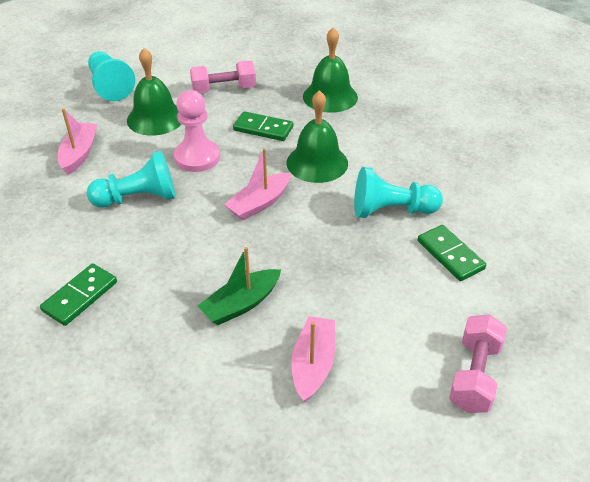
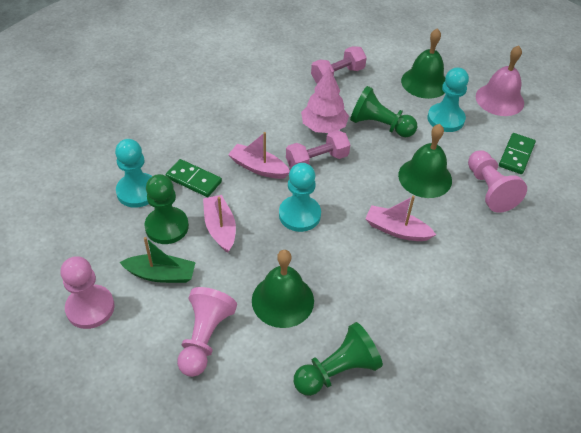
green domino: [40,264,117,326] [233,111,293,141] [418,225,486,281] = 3 -> [166,159,222,197] [499,133,536,174] = 2
green pawn: none = 0 -> [144,174,189,244] [294,322,383,396] [350,86,417,137] = 3
pink bell: none = 0 -> [476,46,524,116] = 1
pink pawn: [174,90,220,172] = 1 -> [61,256,115,329] [177,287,237,377] [468,151,527,213] = 3
pink tree: none = 0 -> [301,67,349,133] = 1

